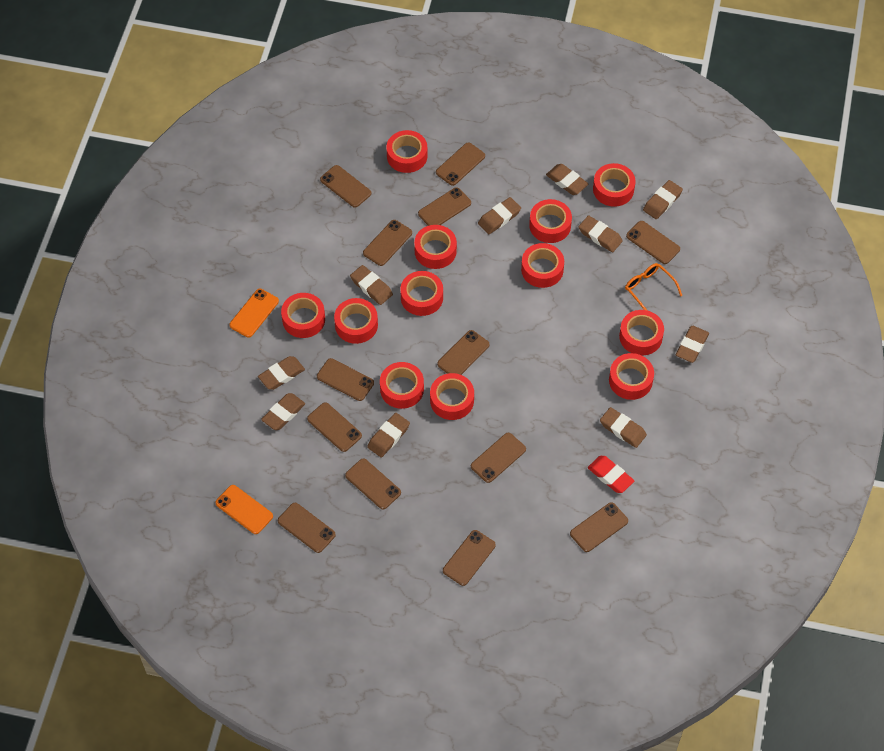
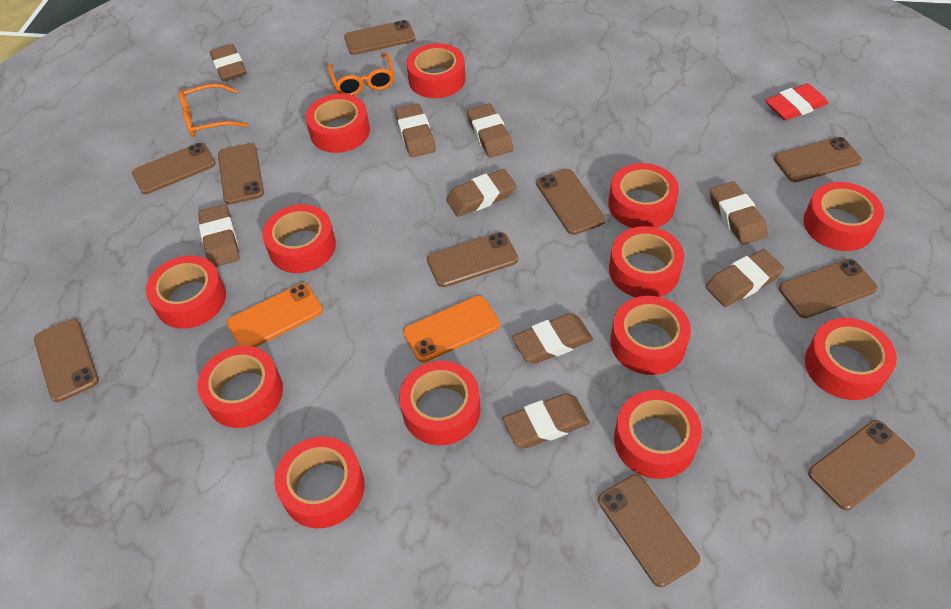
brown eraser: [258,356,305,390] [261,393,305,430] [350,265,393,305] [367,413,410,457] [478,197,521,234] [546,164,588,195] [579,215,623,252] [600,407,647,448] [643,180,683,219] [676,326,709,363] = 10 -> [198,204,240,267] [210,44,246,82] [395,103,436,157] [446,169,516,217] [467,104,513,158] [503,393,590,448] [512,313,593,364] [705,249,784,307] [710,181,768,245] = 9
brown phone: [278,503,336,553] [307,402,362,452] [317,358,374,401] [320,165,371,208] [345,459,401,509] [363,220,412,266] [418,187,471,226] [436,142,485,186] [437,330,489,375] [443,530,496,586] [471,433,526,483] [570,502,628,552] [626,221,680,264] = 13 -> [34,318,99,402] [132,143,216,194] [218,143,264,204] [344,20,415,55] [427,232,518,287] [536,169,606,235] [598,475,700,587] [774,137,862,182] [779,259,878,318] [808,420,915,510] = 10
orange glasses: [625,263,682,311] = 1 -> [178,83,248,137] [327,53,395,96] = 2
red tape: [281,293,325,338] [334,298,378,344] [380,362,424,409] [386,130,428,173] [400,271,443,316] [414,225,457,269] [430,373,474,420] [521,243,564,288] [529,199,572,243] [593,163,636,207] [609,353,654,400] [619,310,664,356] = 12 -> [146,256,226,329] [197,346,283,428] [262,204,336,273] [274,437,365,528] [306,94,370,153] [399,361,481,445] [406,43,466,98] [608,163,679,228] [609,226,684,297] [610,296,691,375] [614,390,702,479] [803,182,884,251] [805,318,897,400] = 13

